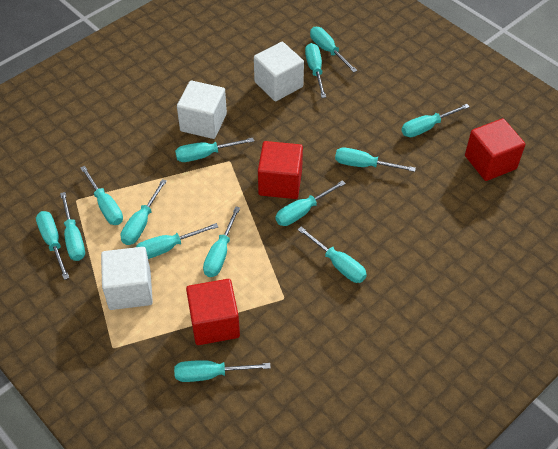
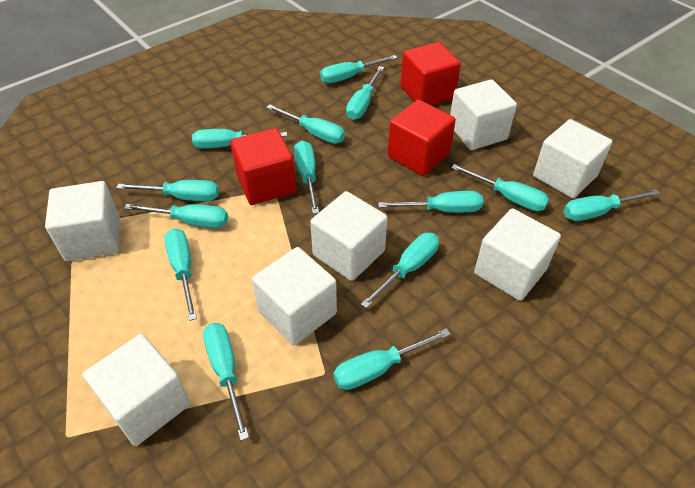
white cube: [101,247,153,310] [177,80,227,139] [254,42,304,101] = 3 -> [45,181,120,261] [83,334,190,446] [252,247,337,345] [310,191,388,281] [450,79,517,150] [474,208,561,301] [533,119,613,198] = 7

